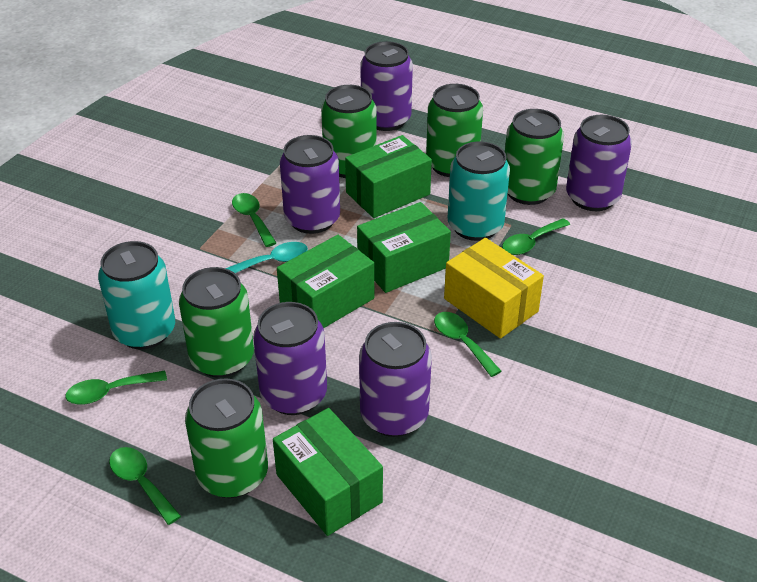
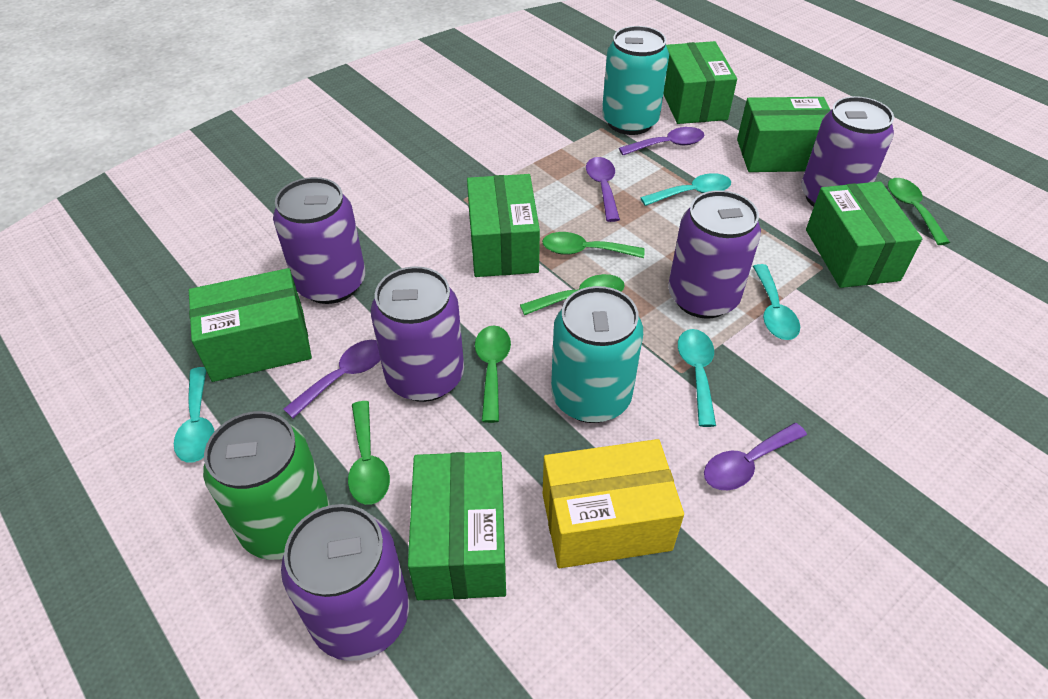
green box: [273,408,383,536] [277,235,374,328] [345,135,432,218] [357,202,451,293] = 4 -> [189,268,312,382] [408,452,506,600] [467,174,540,277] [664,41,737,124] [737,97,830,172] [806,181,922,288] = 6
green can: [179,267,254,378] [185,379,268,498] [321,85,377,178] [426,84,483,177] [505,109,564,205] = 5 -> [203,411,330,560] = 1
purple spoon: none = 0 -> [283,340,380,418] [586,157,620,222] [619,127,704,155] [704,423,807,490] = 4
turquoise spoon: [225,242,308,273] = 1 -> [174,367,215,463] [640,173,731,206] [678,329,716,427] [753,264,800,340] = 4

